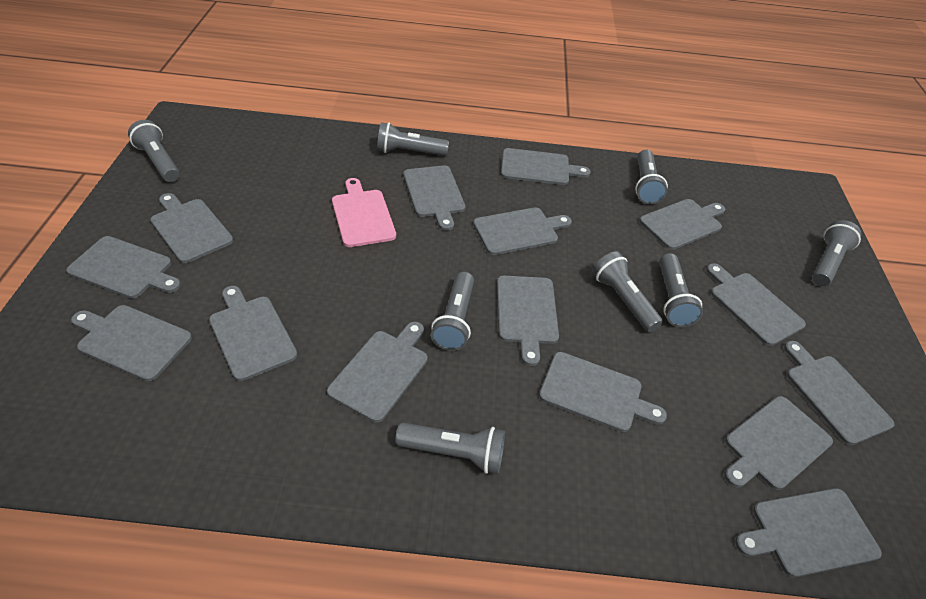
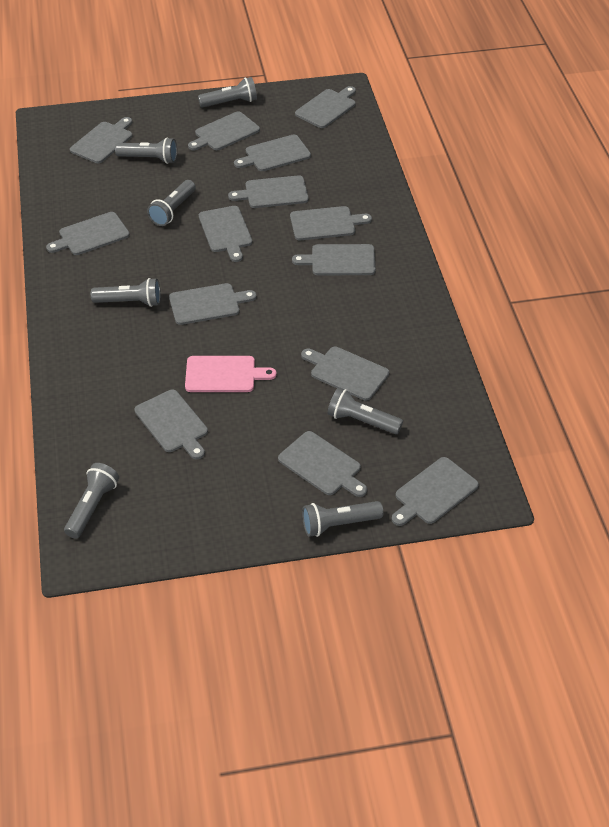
grey cutting board: [66,236,181,299] [71,305,192,381] [150,193,233,263] [209,286,297,381] [327,322,428,422] [403,165,465,231] [473,207,572,255] [497,276,559,366] [501,148,591,185] [539,352,667,432] [639,199,725,250] [706,263,806,346] [724,396,833,490] [735,488,882,577] [784,341,895,445] = 15 -> [46,212,130,255] [70,117,132,163] [134,390,208,459] [169,283,256,325] [188,111,260,150] [199,206,252,262] [228,175,309,208] [234,135,311,171] [278,431,367,497] [290,206,372,240] [292,244,376,275] [295,86,356,128] [301,347,390,401] [392,457,479,526] = 14
grey flashlight: [128,120,180,182] [377,122,449,156] [395,423,505,474] [431,272,474,351] [592,251,663,332] [635,150,668,204] [659,253,703,327] [812,220,861,286] = 8 -> [64,463,119,539] [91,278,161,307] [115,137,177,164] [147,180,196,226] [198,77,257,108] [302,501,383,537] [327,388,403,434] = 7

